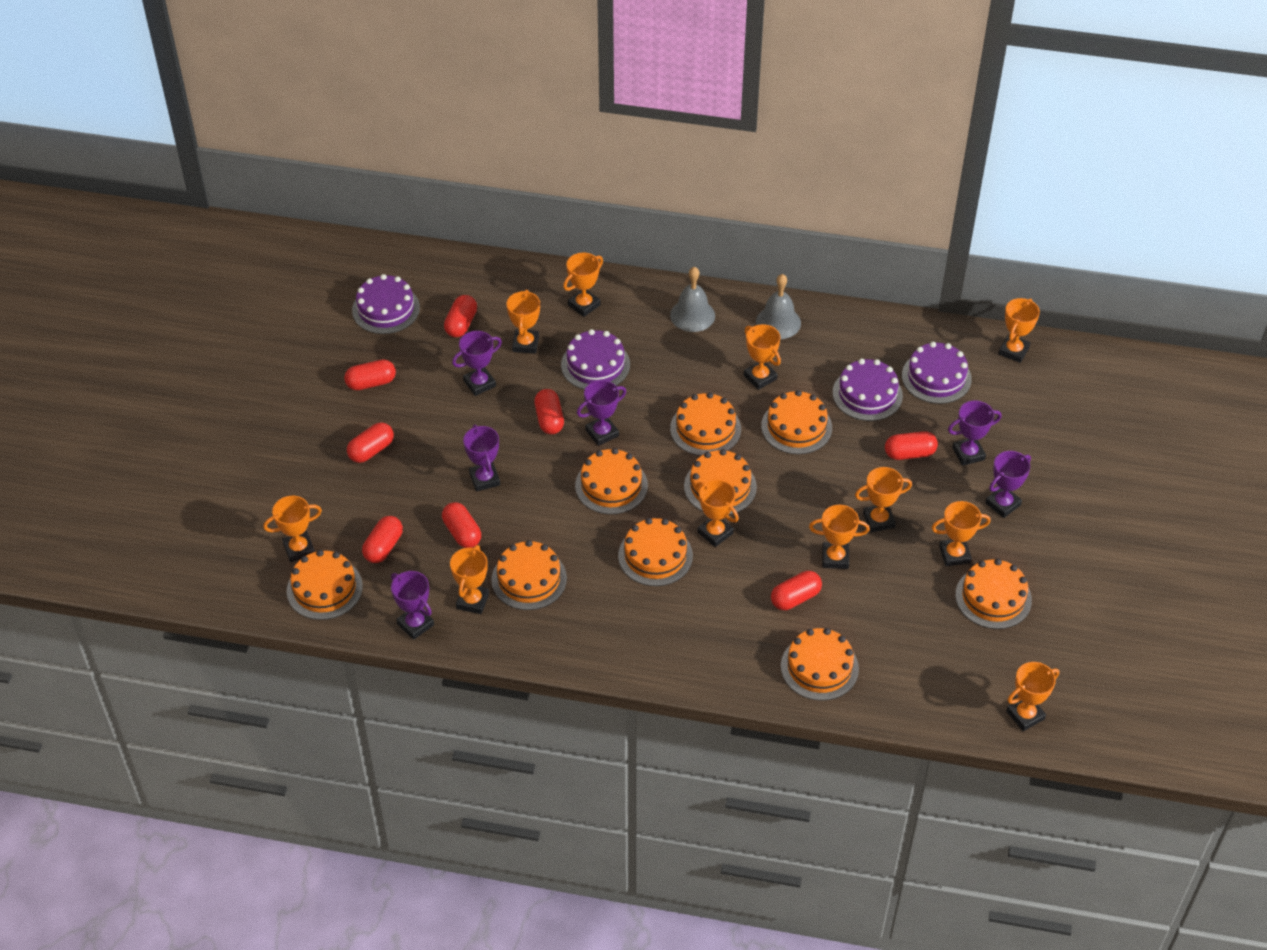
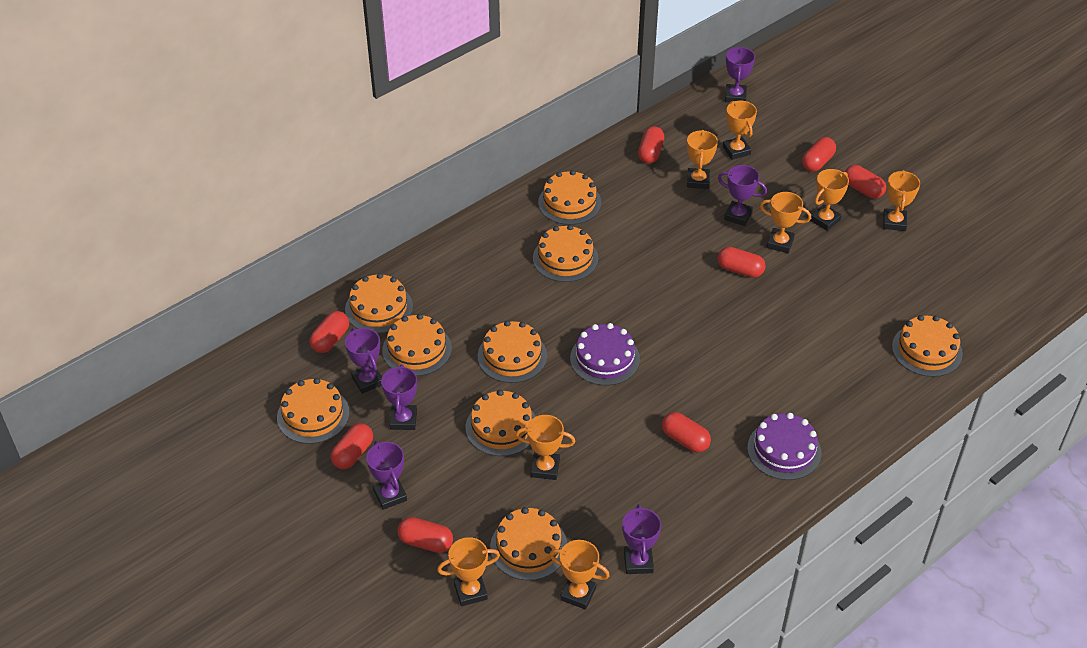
grey bell: [670,267,715,332] [756,274,801,339] = 2 -> none = 0
orange trophy: [263,496,322,562] [450,545,489,614] [507,290,540,354] [563,253,603,317] [696,479,739,547] [744,324,781,390] [809,505,870,569] [855,467,912,532] [932,501,991,566] [999,298,1040,363] [1006,662,1059,731] = 11 -> [437,537,500,606] [515,415,575,480] [549,540,610,610] [687,130,718,189] [723,101,757,160] [760,192,811,253] [810,169,849,231] [883,170,920,231] = 8
purple cake: [352,274,420,334] [561,329,630,390] [833,359,903,421] [902,342,972,404] = 4 -> [570,323,640,386] [747,413,821,480] = 2

